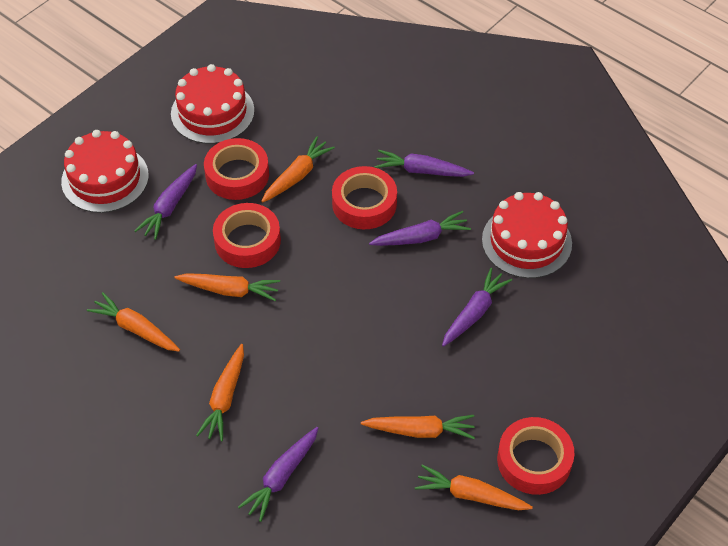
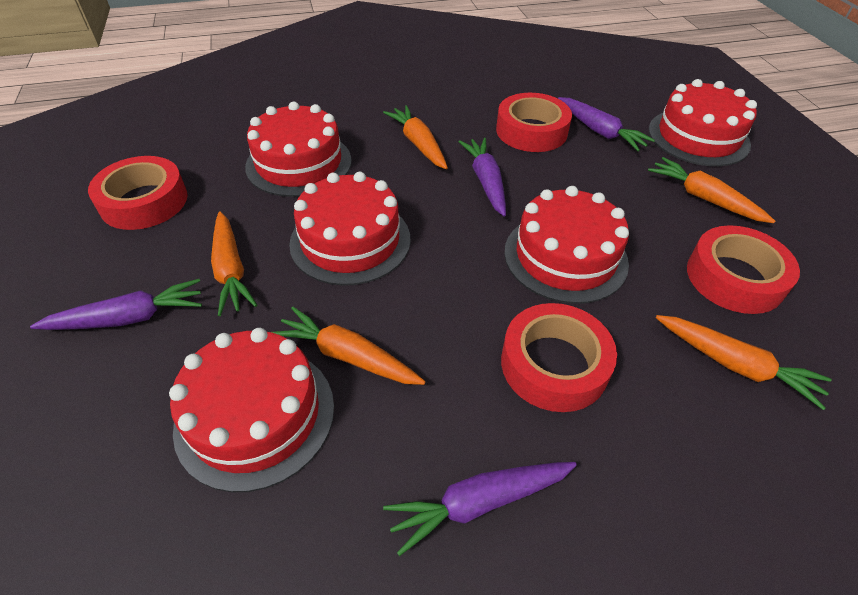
orange carrot: [87,292,180,351] [175,273,280,301] [196,344,244,442] [261,137,335,203] [361,415,475,439] [415,464,533,510] = 6 -> [211,211,257,316] [272,307,426,385] [383,105,448,169] [648,157,775,223] [656,315,832,410] = 5
purple carrot: [135,164,197,240] [238,427,319,522] [369,211,471,246] [374,150,474,177] [442,268,512,347] = 5 -> [30,279,202,330] [383,462,577,556] [458,138,506,216] [558,97,655,152] = 4
red cake: [61,130,149,213] [171,64,254,144] [482,192,572,278] = 3 -> [169,328,334,492] [245,101,352,197] [289,172,411,286] [504,186,629,304] [649,79,757,166] = 5

